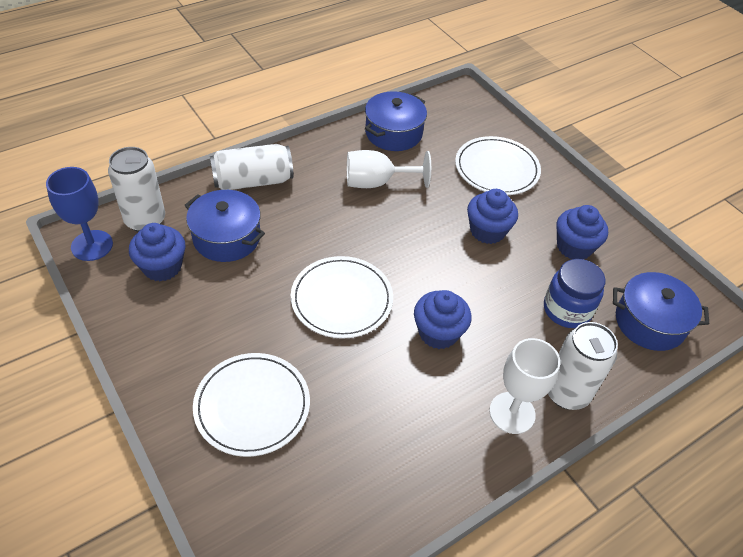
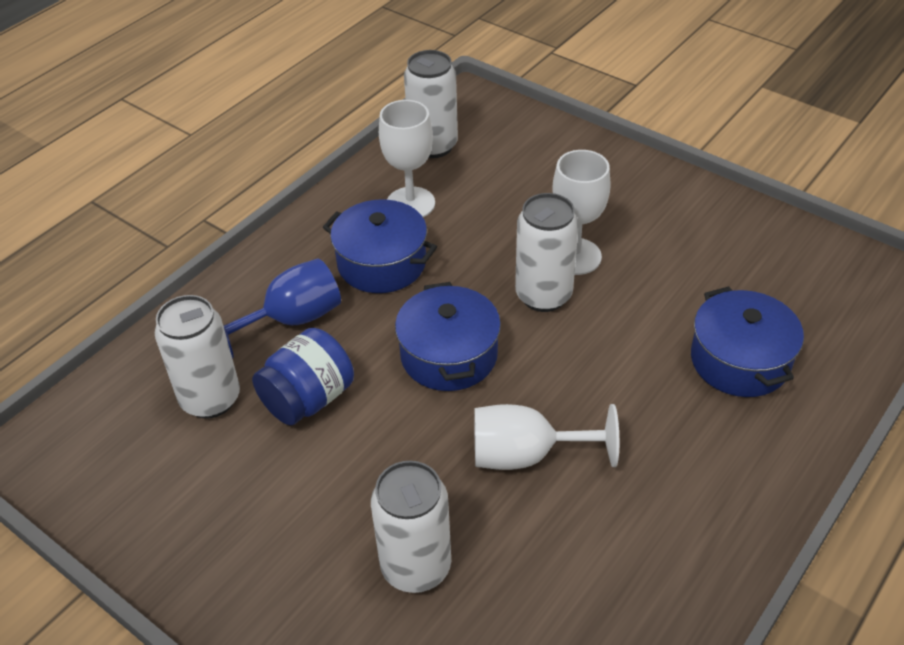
blue cupcake: [129,223,186,282] [414,290,472,349] [467,189,518,244] [557,205,608,259] = 4 -> none = 0
white can: [108,147,165,232] [210,144,293,190] [548,322,618,410] = 3 -> [155,295,240,419] [371,461,451,593] [404,50,458,158] [515,193,579,312] = 4
white goblet: [347,150,431,188] [489,338,560,434] = 2 -> [379,100,435,217] [474,404,619,470] [553,150,610,275] = 3
white plate: [193,353,310,457] [291,256,393,339] [455,136,541,195] = 3 -> none = 0

